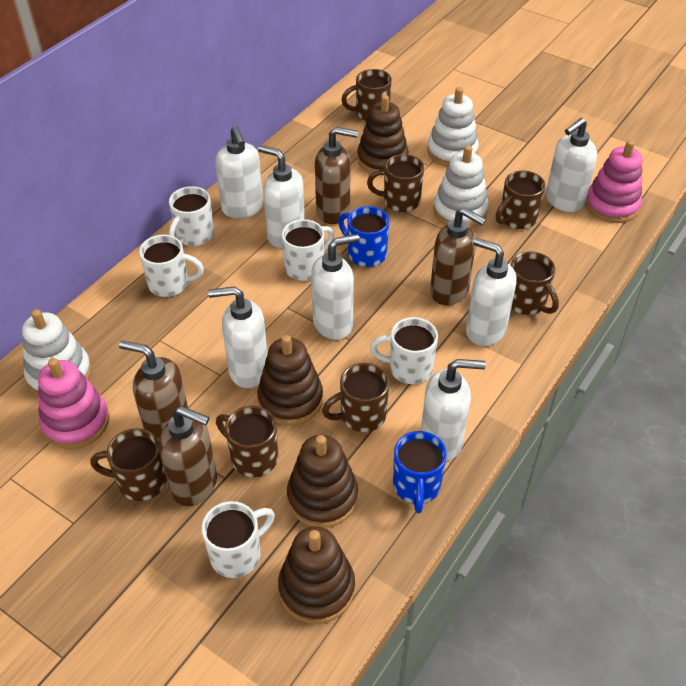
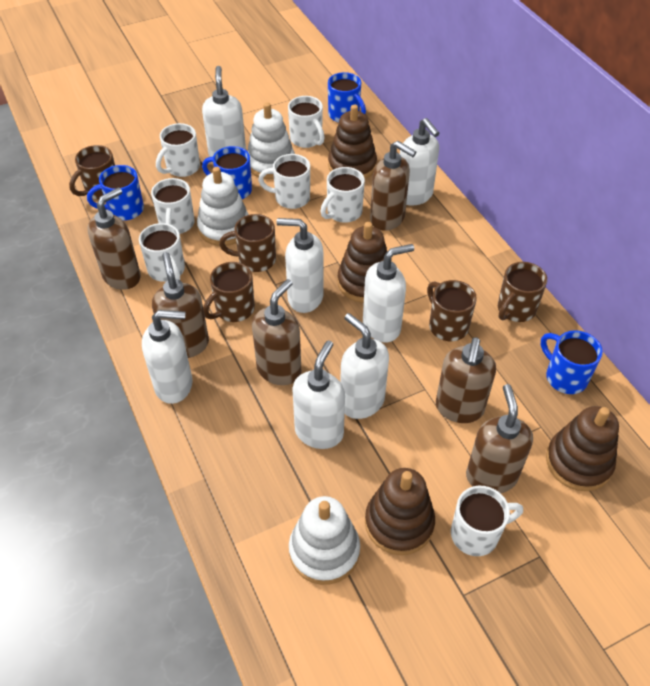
blue mug: [338,206,389,267] [393,431,447,513] = 2 -> [87,165,144,220] [202,146,252,199] [328,72,366,123] [541,330,603,394] = 4
brown mug: [91,428,167,501] [216,406,278,477] [322,363,389,432] [341,69,392,121] [367,154,424,212] [496,171,545,229] [511,251,559,315] = 7 -> [69,145,115,200] [203,262,255,322] [219,214,276,272] [427,280,477,341] [498,262,547,322] = 5
brown soap dispenser: [119,340,188,441] [159,406,217,506] [315,127,358,224] [430,207,486,305] = 4 -> [87,188,141,290] [152,252,209,358] [252,279,301,385] [370,141,416,231] [436,337,496,423] [466,384,533,493] = 6
pink stacking toy: [38,358,109,449] [585,140,643,223] = 2 -> none = 0
white mug: [139,235,204,297] [169,186,214,246] [202,501,275,578] [282,219,334,281] [370,317,438,384] = 5 -> [139,223,185,282] [151,178,195,234] [156,123,200,177] [258,154,310,209] [288,96,325,148] [320,167,365,223] [451,486,523,556] = 7

